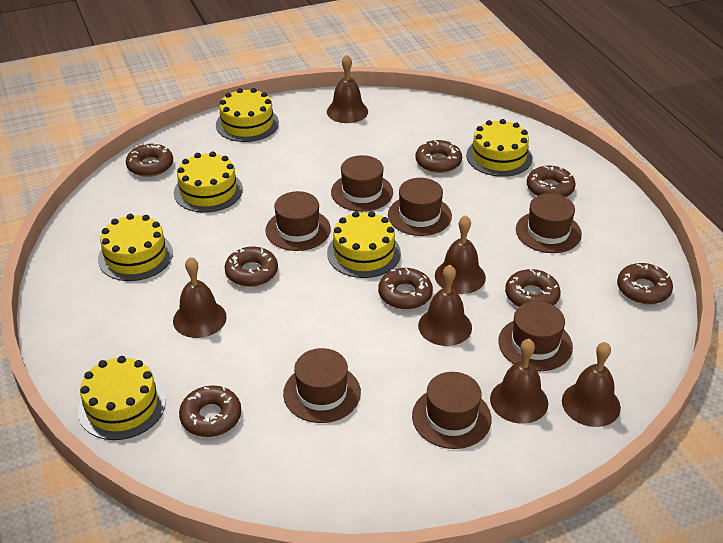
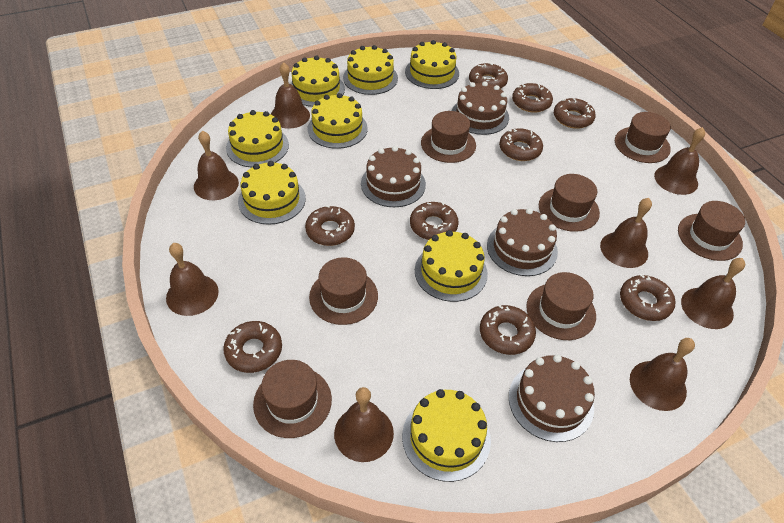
brown bell: [173,257,227,338] [327,55,368,123] [418,265,472,346] [435,215,486,294] [490,339,548,424] [562,342,621,427] = 6 -> [166,243,219,316] [194,131,239,200] [271,62,310,129] [334,387,394,462] [600,198,652,268] [630,338,695,411] [654,127,705,195] [681,258,745,329] = 8
brown cake: none = 0 -> [361,146,426,207] [452,81,509,135] [487,208,558,276] [509,355,595,442] = 4
brown donut: [126,143,173,177] [179,385,241,437] [225,247,278,287] [378,268,433,310] [416,140,462,173] [505,269,560,307] [527,165,576,197] [617,263,673,304] = 8 -> [223,321,282,373] [305,205,355,246] [410,202,459,240] [469,63,508,89] [480,305,536,355] [499,128,543,161] [512,83,553,113] [554,98,596,129] [620,274,675,321] = 9
yellow cake: [78,356,166,440] [98,214,173,281] [174,152,243,213] [216,88,279,142] [327,211,401,278] [466,119,532,177] = 6 -> [226,110,289,168] [238,161,306,225] [290,56,345,107] [308,93,368,149] [343,45,398,95] [402,389,491,482] [405,40,459,89] [415,230,488,302] = 8

